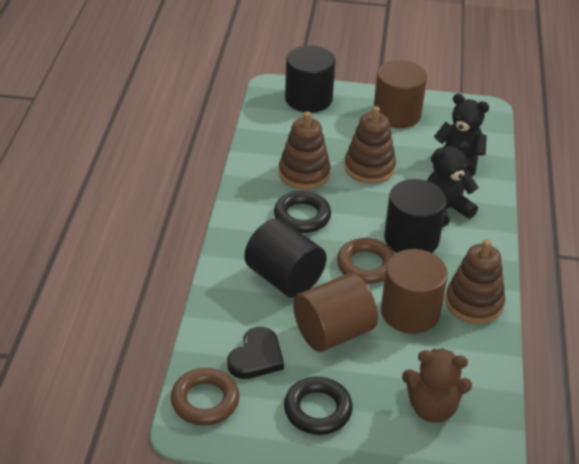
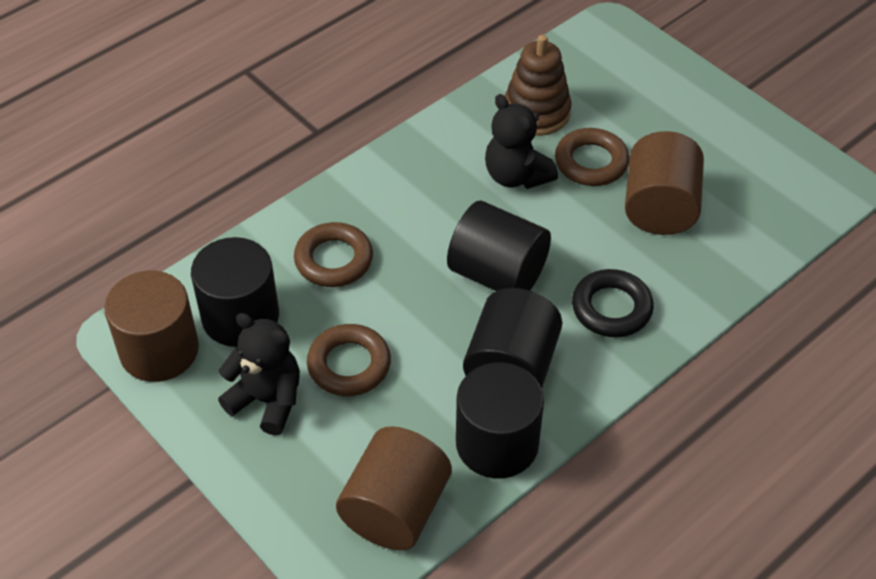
black cylinder: [244,218,327,298] [285,45,335,113] [384,179,446,253] = 3 -> [191,237,279,347] [447,201,551,291] [456,362,544,479] [463,288,562,388] = 4
black heart: [227,327,284,379] = 1 -> none = 0
black ring: [274,191,331,233] [284,377,353,435] = 2 -> [572,269,654,337] = 1
brown ring: [171,368,239,426] [337,238,395,284] = 2 -> [294,222,373,287] [307,324,391,396] [555,128,630,186] = 3
brown stacking toy: [279,112,331,190] [344,106,396,184] [445,239,505,324] = 3 -> [504,35,572,136] = 1
brown teddy bear: [402,348,472,423] = 1 -> none = 0

